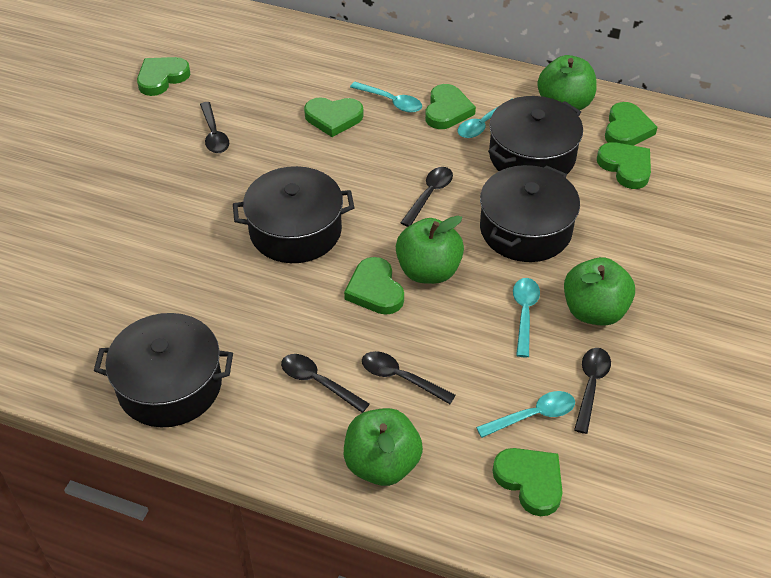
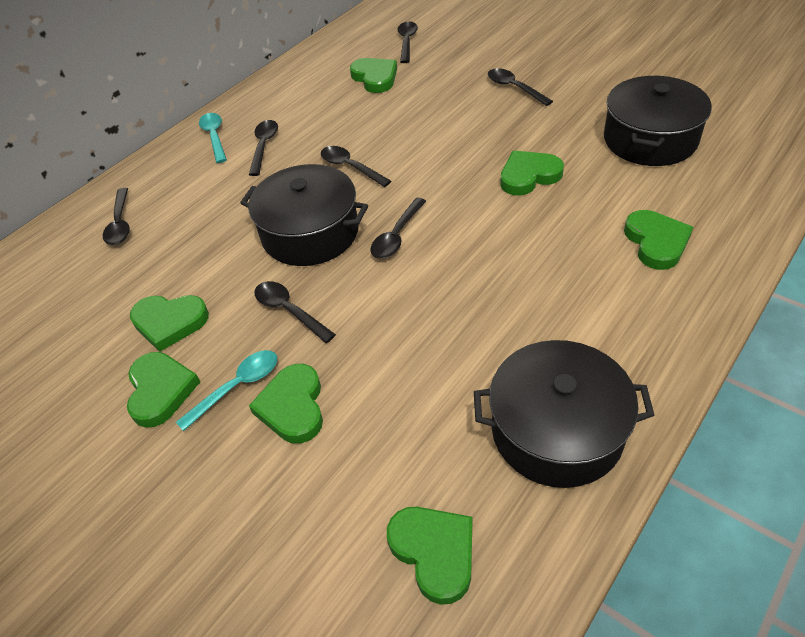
black pot: [94,313,233,427] [233,166,354,263] [480,165,580,262] [488,96,583,174] = 4 -> [240,164,368,266] [474,340,654,488] [604,76,712,166] = 3
black spoon: [200,102,229,153] [281,354,369,413] [362,351,456,404] [400,167,453,227] [574,348,611,434] = 5 -> [103,188,130,245] [249,120,278,176] [254,281,336,343] [321,146,391,187] [370,198,426,259] [398,21,418,63] [488,68,553,106] = 7
green apple: [344,408,423,486] [396,216,464,284] [537,55,596,110] [564,257,635,326] = 4 -> none = 0
turquoise spoon: [350,82,422,113] [457,99,511,138] [476,391,575,438] [513,278,540,357] = 4 -> [176,350,277,431] [199,113,227,163] = 2

